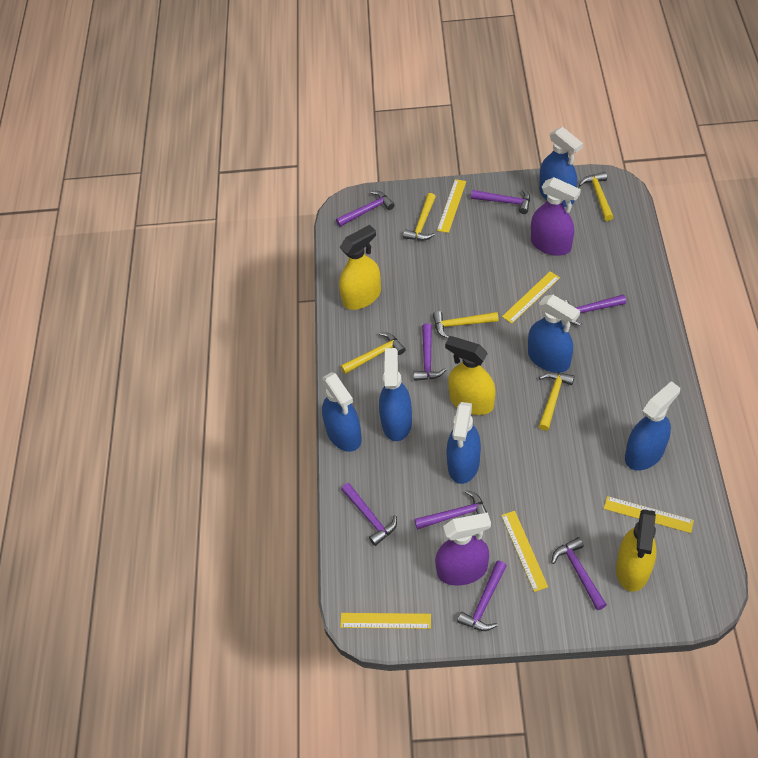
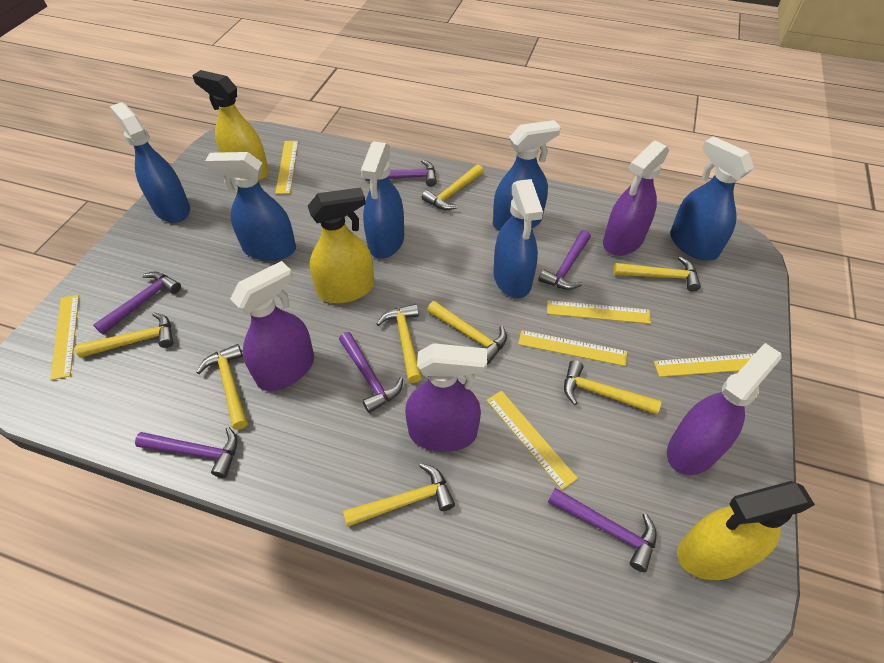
purple hammer: [336,191,395,227] [341,483,397,546] [414,323,447,381] [414,490,487,530] [457,560,507,631] [471,188,530,214] [551,537,607,610] [563,294,626,326] = 8 -> [93,272,181,335] [135,427,237,478] [339,332,403,413] [365,160,437,187] [538,230,591,290] [548,488,657,572] = 6
purple spray bottle: [435,513,491,586] [531,177,581,256] = 2 -> [230,261,314,391] [405,343,487,452] [603,141,669,256] [667,343,781,475] = 4
yellow hammer: [341,332,406,374] [403,193,436,241] [433,311,499,338] [539,372,575,431] [579,172,614,221] = 5 -> [75,313,173,358] [196,344,248,430] [343,463,455,527] [376,304,422,383] [422,164,484,210] [427,301,507,364] [564,360,662,415] [613,256,701,292] = 8
yellow ruler: [340,613,431,629] [437,179,466,233] [501,511,548,592] [502,271,560,324] [604,496,694,533] = 5 -> [50,294,79,380] [275,141,298,194] [487,391,578,490] [518,330,627,366] [547,300,651,324] [654,353,755,377] = 6

